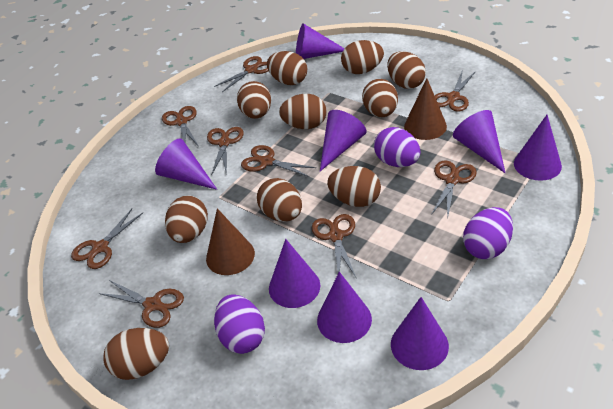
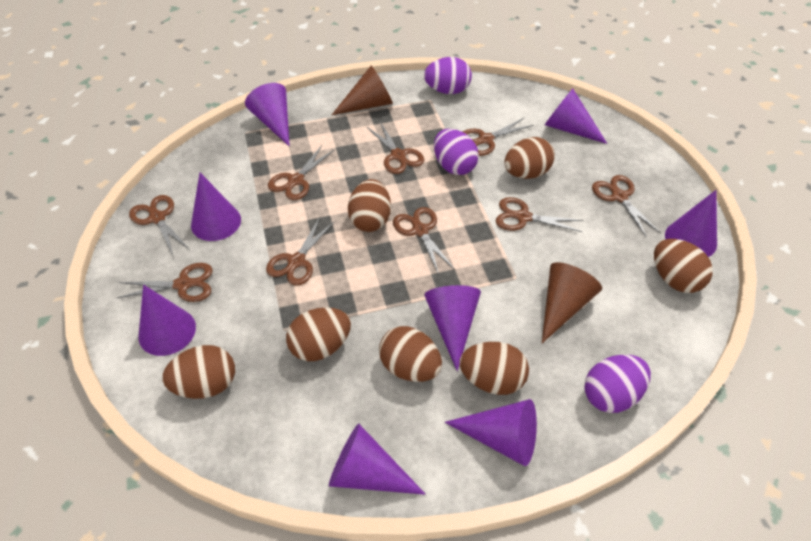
brown egg: [103,328,169,380] [165,196,208,243] [237,81,271,119] [257,178,302,222] [267,51,307,85] [279,94,327,129] [327,166,381,207] [341,40,384,74] [362,79,398,117] [387,51,426,89] = 10 -> [162,345,235,399] [286,307,351,361] [348,179,391,232] [379,326,442,382] [459,342,529,395] [504,137,555,179] [654,239,713,293] = 7

